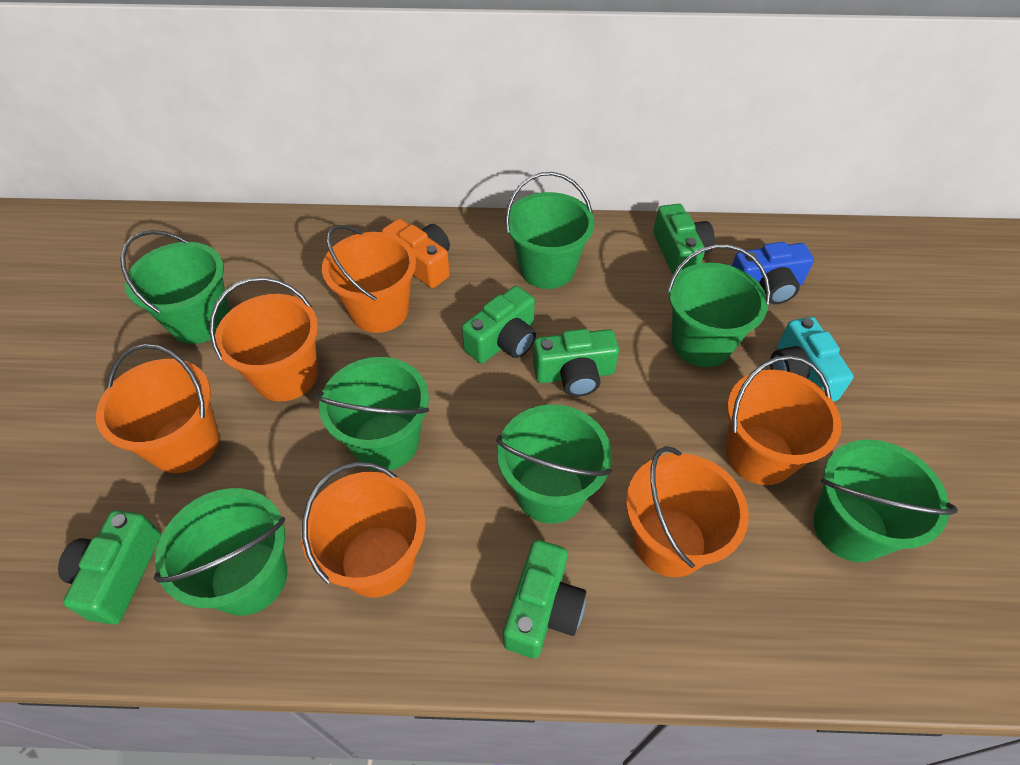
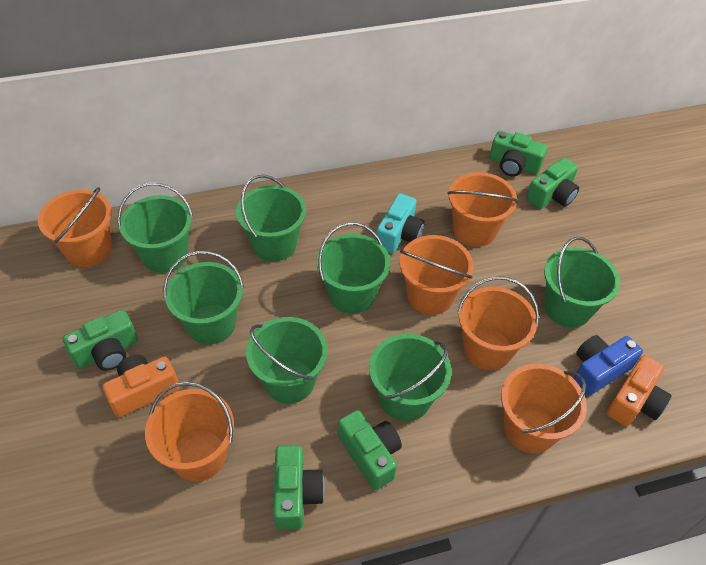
orange camera: [382,219,450,288] = 1 -> [102,355,180,418] [607,355,672,426] = 2

